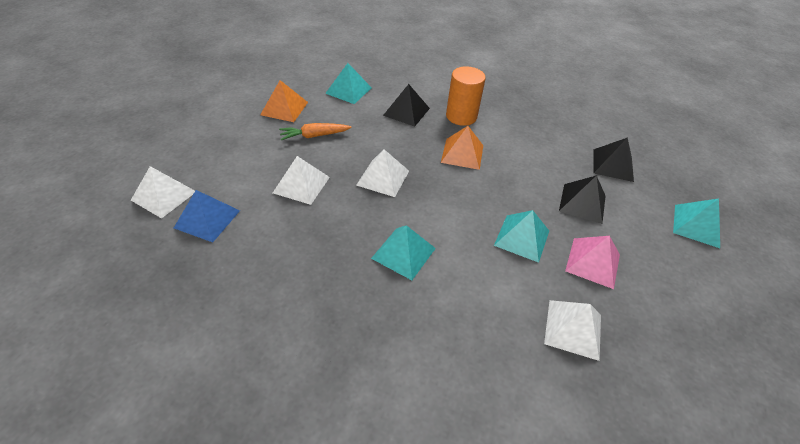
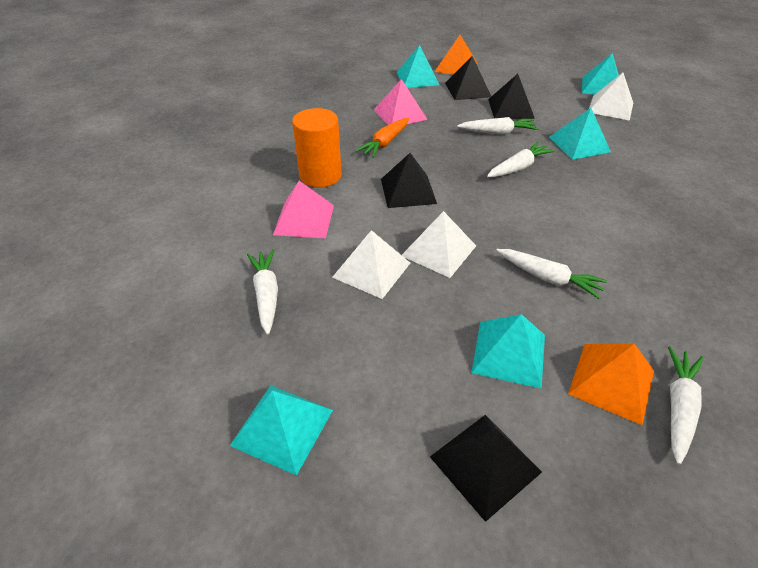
black pyramid: [383,84,430,127] [559,175,606,224] [593,137,634,182] = 3 -> [381,153,437,208] [430,415,542,522] [445,56,492,100] [488,74,535,119] = 4
blue pyramid: [174,190,240,242] = 1 -> none = 0
pink pyramid: [565,236,620,289] = 1 -> [273,181,334,238] [374,79,428,125] = 2
turquoise pyramid: [325,63,372,104] [371,225,436,280] [494,210,549,263] [673,199,720,248] = 4 -> [230,385,333,476] [397,45,439,88] [471,314,545,389] [549,108,611,160] [582,53,619,95] = 5
white carrot: none = 0 -> [247,249,278,335] [457,117,539,134] [487,142,555,177] [496,249,607,299] [668,347,704,465] = 5
white pyramid: [131,166,195,219] [273,156,330,205] [356,149,409,197] [544,300,601,361] = 4 -> [332,230,410,299] [402,211,476,278] [589,73,633,121] = 3

